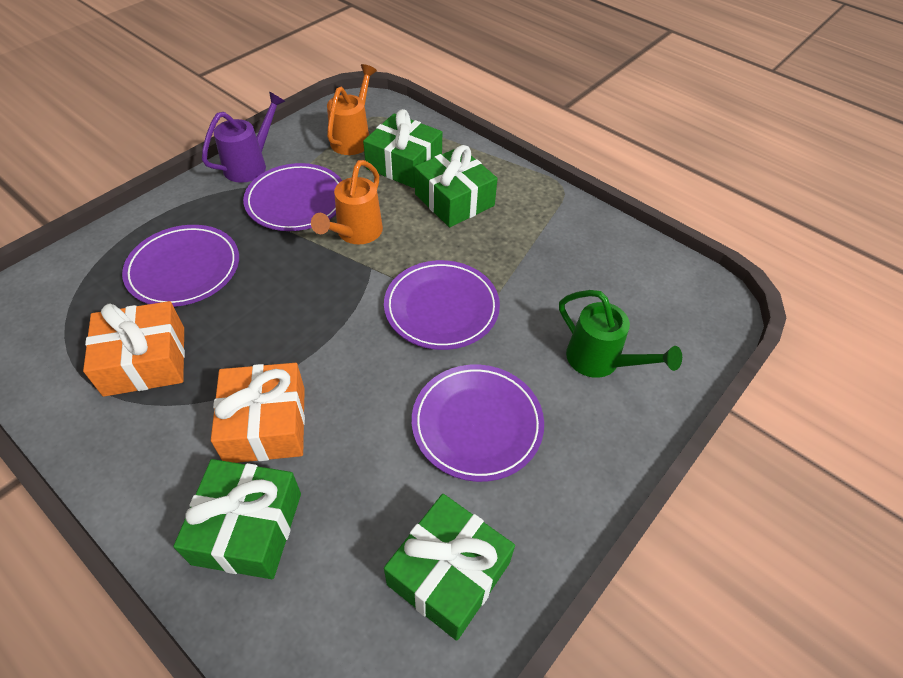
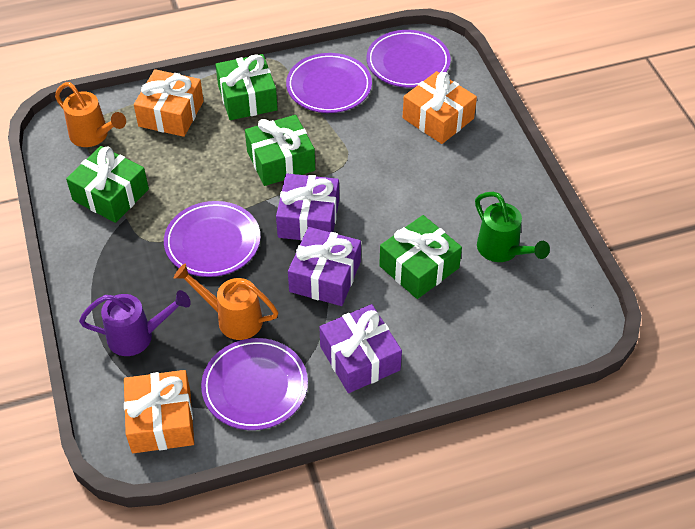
orange gift: [83,301,185,397] [211,363,305,463] = 2 -> [124,370,194,453] [134,69,204,137] [403,71,477,144] = 3
purple gift: none = 0 -> [276,174,339,241] [288,227,361,306] [319,304,402,393] = 3

